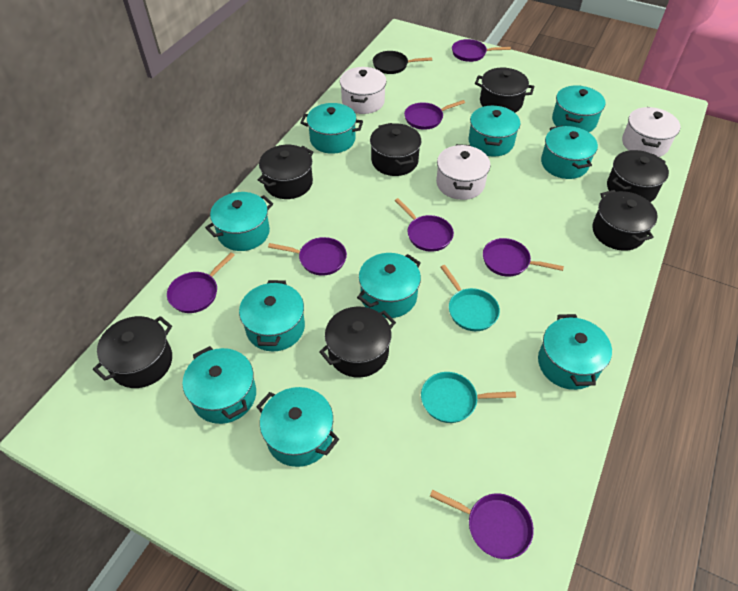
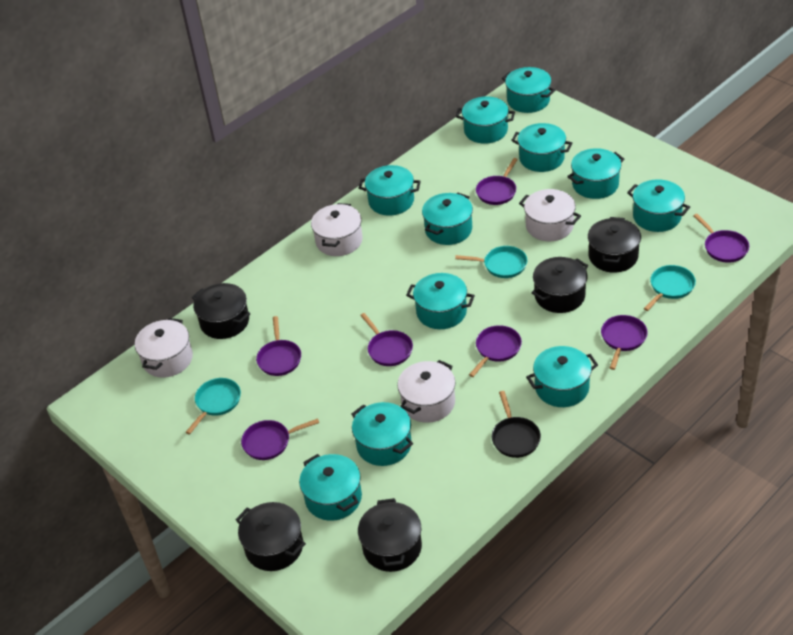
black pot: [93,316,172,388] [258,145,314,199] [319,307,396,378] [370,123,422,176] [475,68,534,113] [592,190,657,251] [607,150,669,202] = 7 -> [192,283,250,339] [236,502,306,571] [358,498,422,572] [531,257,588,313] [588,217,641,273] = 5
turquoise pan: [421,372,516,423] [440,265,500,331] = 2 -> [186,378,241,434] [455,246,527,278] [644,265,696,311] = 3
turquoise pot: [182,346,256,424] [205,192,273,251] [239,280,305,351] [256,387,339,467] [300,103,363,154] [357,253,421,318] [469,105,520,157] [538,314,612,390] [541,125,598,179] [552,85,606,132] = 10 -> [299,454,362,521] [351,402,413,466] [359,165,421,216] [406,273,475,329] [422,192,473,245] [456,96,515,144] [502,67,555,113] [511,123,573,172] [526,346,598,407] [567,148,625,199] [627,179,690,232] = 11
white pot: [340,67,386,114] [436,144,491,200] [622,107,681,157] = 3 -> [135,318,193,378] [311,203,363,256] [397,360,455,423] [519,189,581,241] = 4

